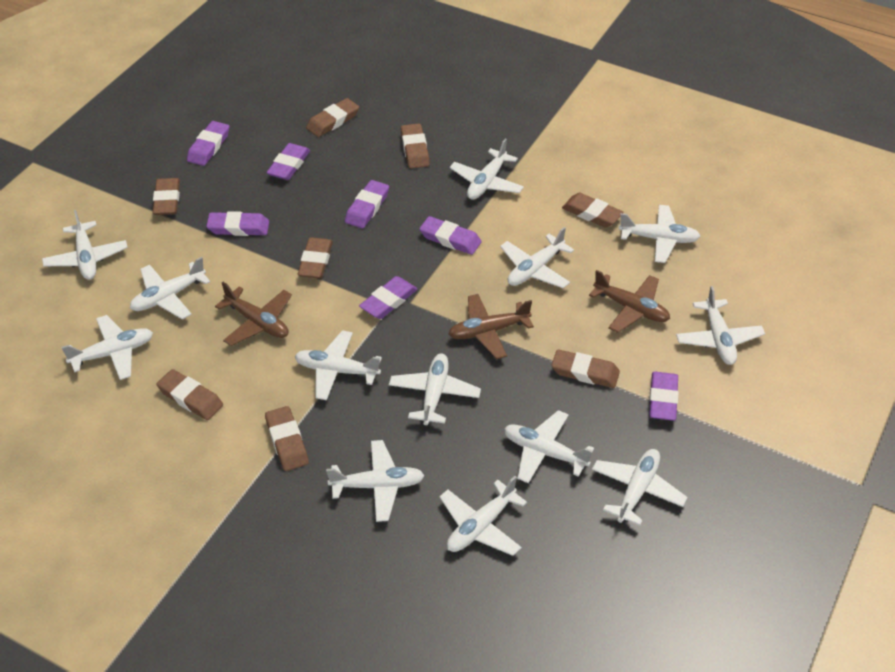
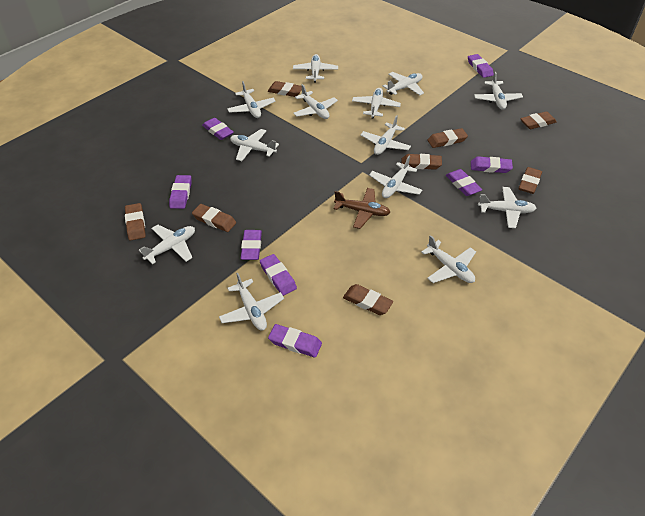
brown plane: [215,282,292,346] [449,294,534,359] [589,270,670,333] = 3 -> [334,188,390,229] = 1
purple eraser: [187,121,229,166] [206,211,269,236] [266,143,310,180] [345,180,389,228] [359,276,417,319] [419,216,482,255] [649,372,679,421] = 7 -> [169,175,191,209] [202,118,234,140] [241,230,262,260] [260,254,297,296] [268,324,322,358] [446,169,482,196] [468,54,494,78] [471,156,513,173] = 8

